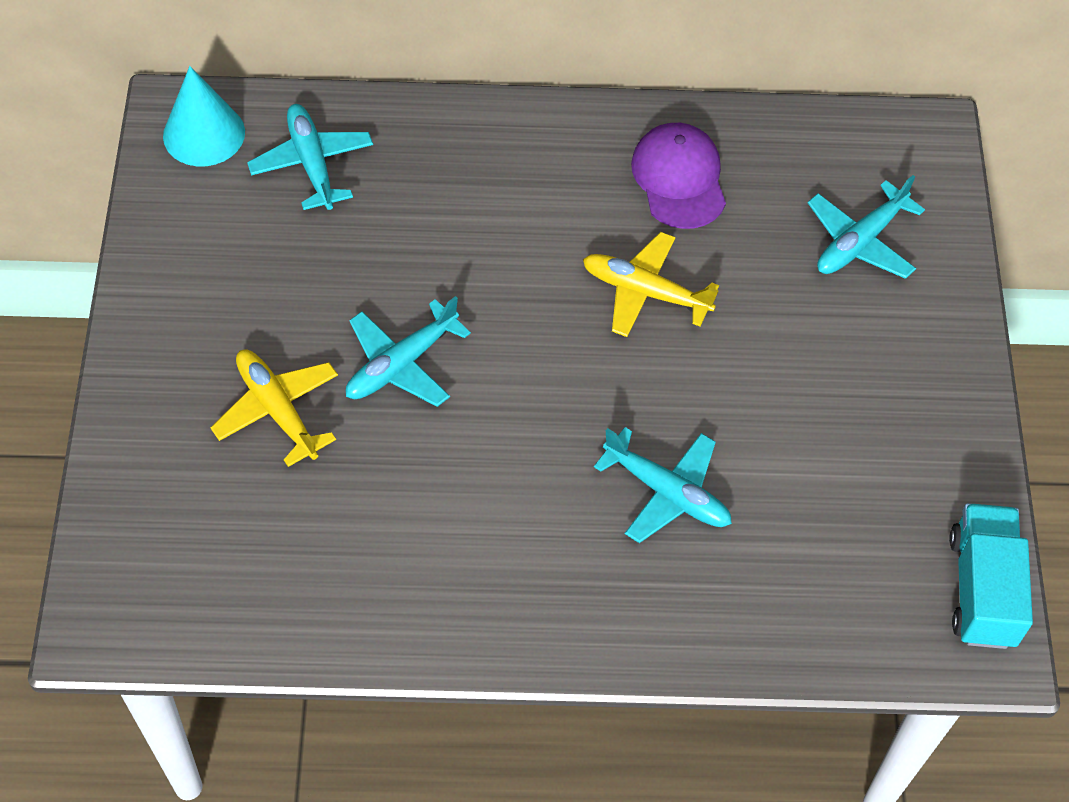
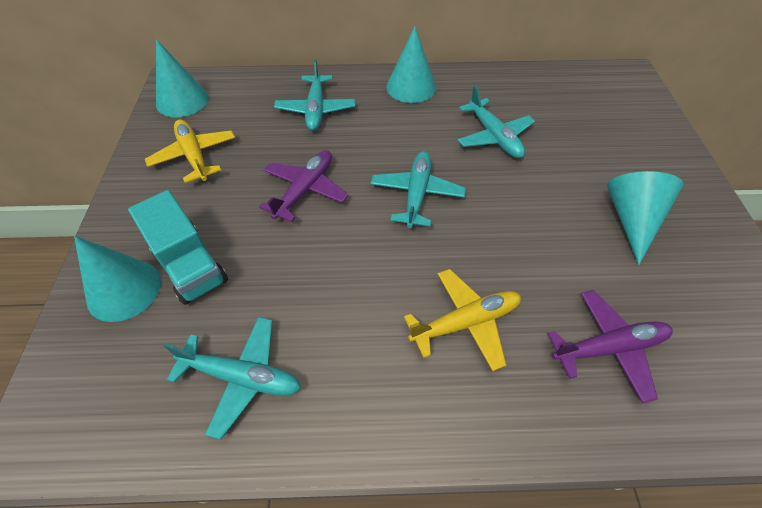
purple cap: [631,123,726,229] = 1 -> none = 0
purple plane: none = 0 -> [259,150,348,222] [547,290,673,403] = 2
turquoise cone: [163,66,245,166] = 1 -> [74,236,161,322] [156,39,209,117] [386,26,436,103] [607,171,683,265] = 4

